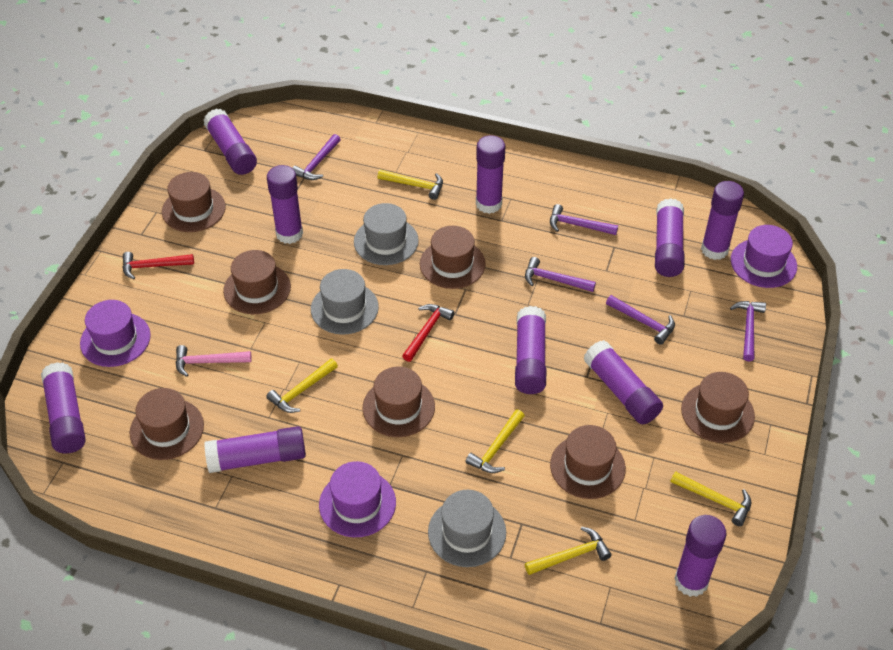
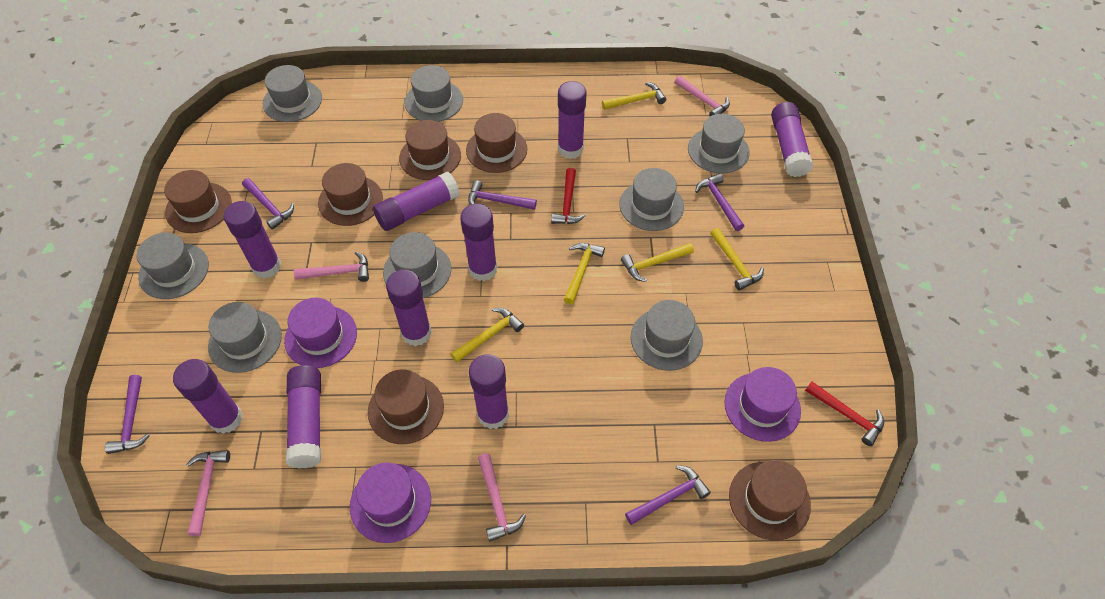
brown hat: [130,388,204,460] [162,172,226,232] [223,250,291,314] [362,367,435,437] [420,226,486,289] [550,425,626,499] [681,372,755,443] = 7 -> [164,170,232,233] [318,163,383,226] [368,369,444,444] [399,120,461,180] [466,113,527,173] [729,460,811,540] = 6
grey hat: [311,269,379,335] [354,203,419,265] [428,490,506,567] = 3 -> [137,232,209,299] [208,302,282,373] [263,65,322,122] [383,232,451,298] [404,65,463,122] [619,168,684,231] [631,300,703,371] [688,114,750,174] = 8
pink hammer: [176,345,252,377] = 1 -> [186,450,230,536] [294,251,369,282] [478,453,526,542] [675,76,730,116] = 4
purple glue stick: [41,362,86,454] [203,108,257,175] [204,426,306,473] [267,165,303,244] [476,135,505,214] [515,306,546,394] [584,340,663,424] [655,198,684,277] [674,515,727,597] [701,181,744,260] = 10 -> [173,359,243,434] [224,201,281,278] [286,365,321,469] [373,172,460,231] [386,269,432,346] [460,204,497,281] [469,354,509,429] [558,81,587,159] [771,102,813,177] = 9

